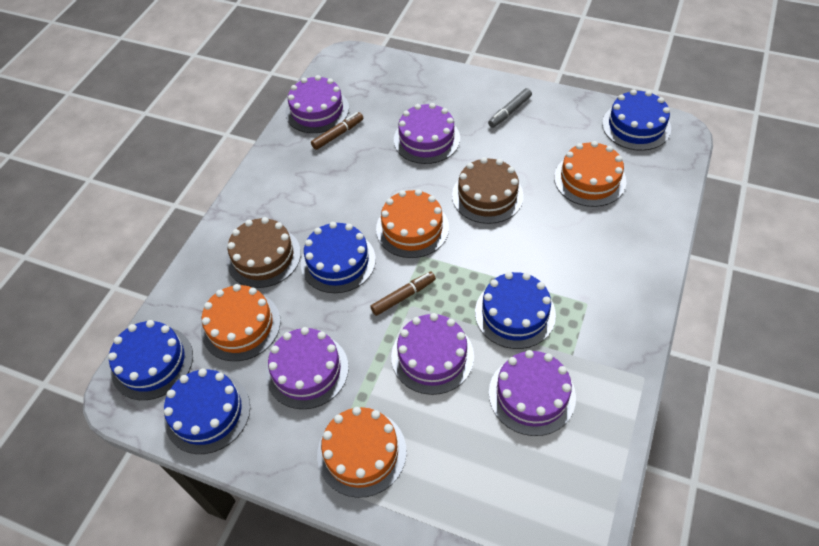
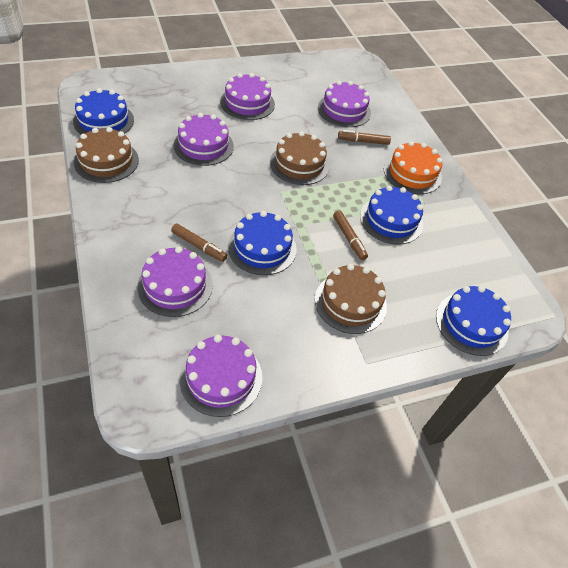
blue cake: [108,320,193,400] [164,369,250,454] [301,222,376,293] [475,272,556,349] [602,89,671,151] = 5 -> [73,88,134,134] [228,211,297,275] [360,186,423,245] [436,286,511,356] = 4
brown cake: [226,217,301,288] [452,157,524,224] = 2 -> [74,127,139,183] [270,131,329,185] [315,264,387,334] = 3
brown marker: [311,112,363,150] [370,272,436,316] = 2 -> [171,224,227,262] [333,211,368,260] [338,130,391,145] = 3
grey marker: [488,88,532,128] = 1 -> none = 0
orange cake: [201,284,281,361] [317,407,407,498] [376,189,449,258] [554,141,626,207] = 4 -> [384,141,443,194] = 1

